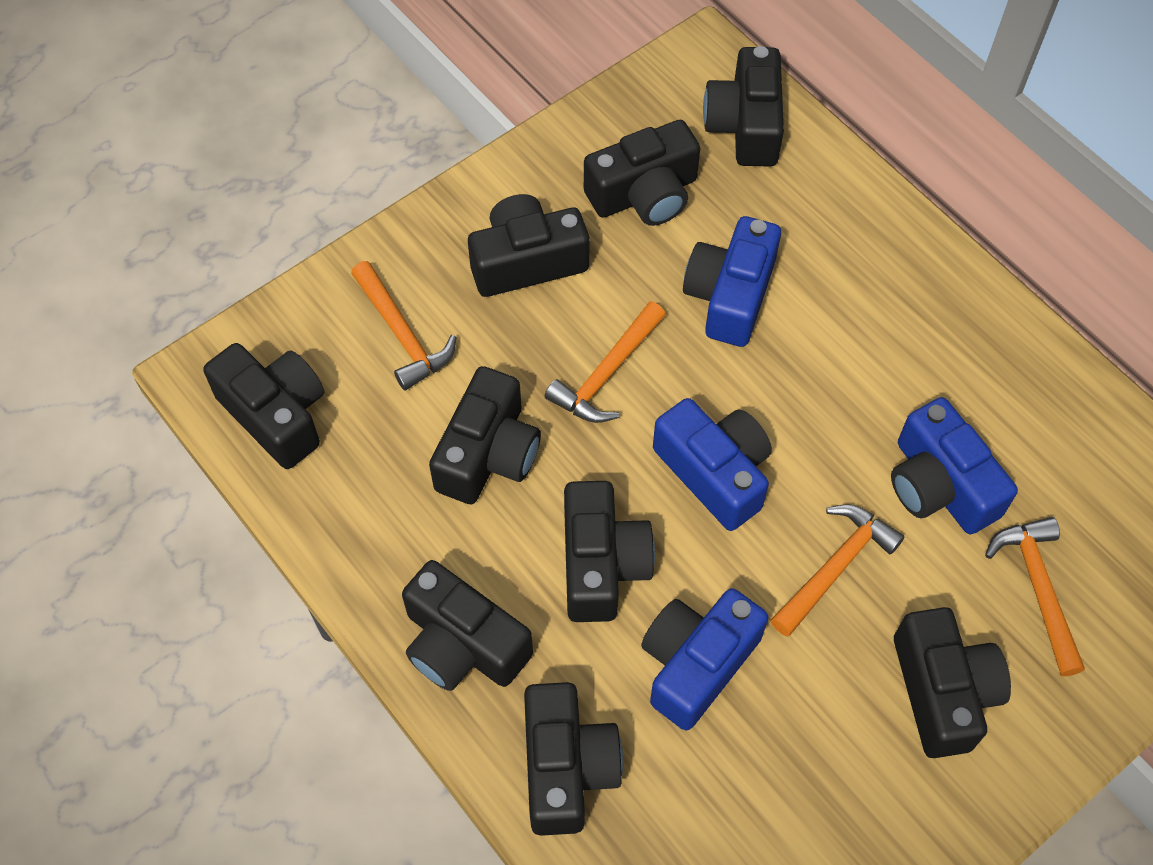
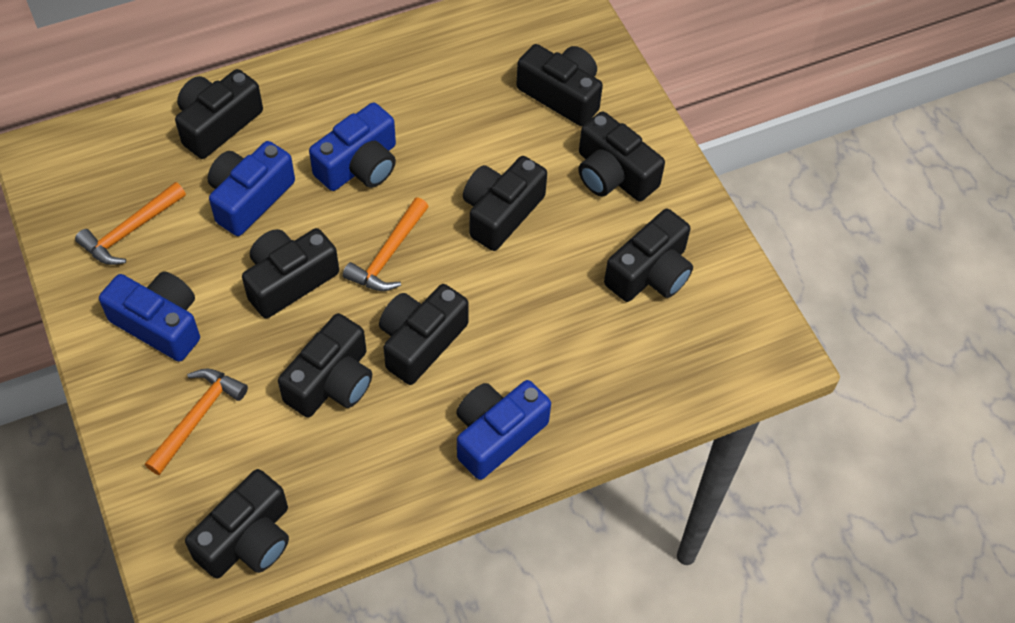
orange hammer: [351,261,456,390] [545,301,666,423] [771,504,905,637] [985,517,1085,677] = 4 -> [75,182,186,265] [145,368,248,475] [343,197,429,291] = 3

